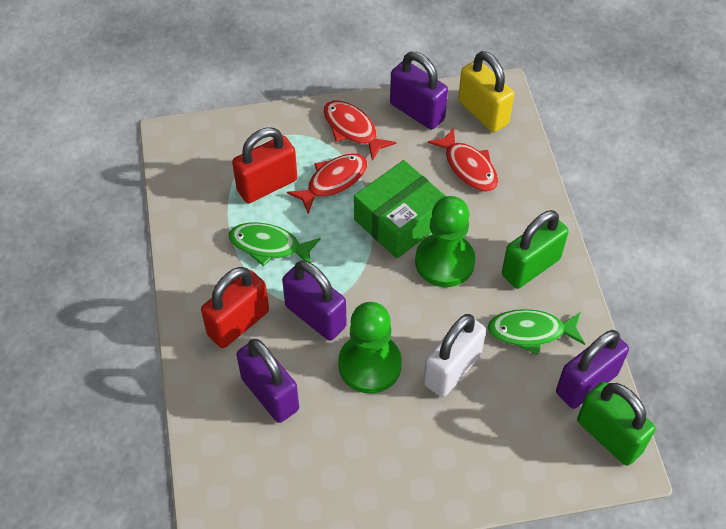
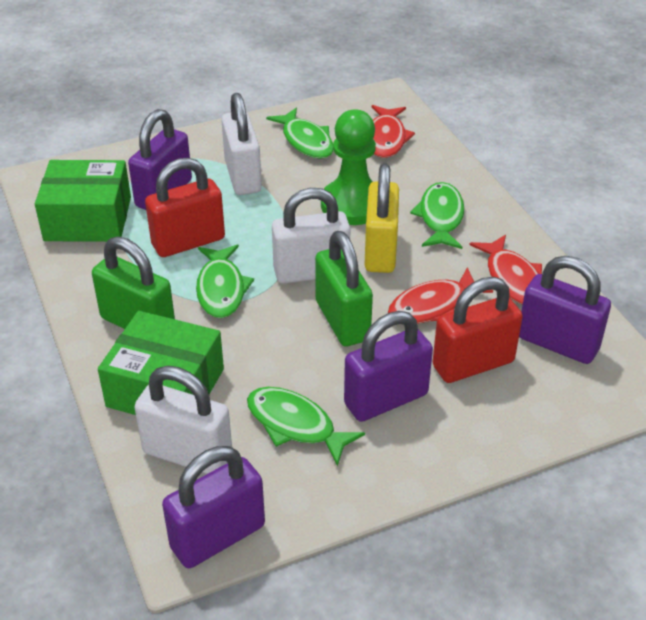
green box: [354,160,446,258] = 1 -> [35,160,131,242] [98,311,224,415] = 2
green fish: [229,222,321,266] [488,309,585,355] = 2 -> [196,244,254,318] [247,387,365,466] [266,108,334,159] [410,182,464,249] = 4
green pawn: [338,302,402,394] [415,196,475,287] = 2 -> [321,110,376,225] = 1
white padlock: [423,314,486,397] = 1 -> [134,366,232,474] [221,93,262,195] [272,188,351,284] = 3

